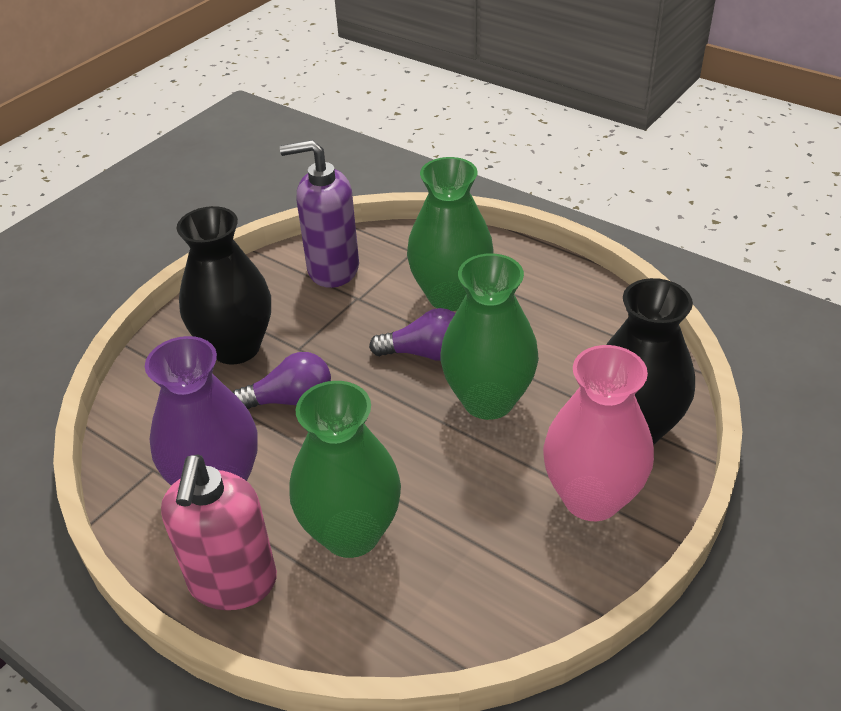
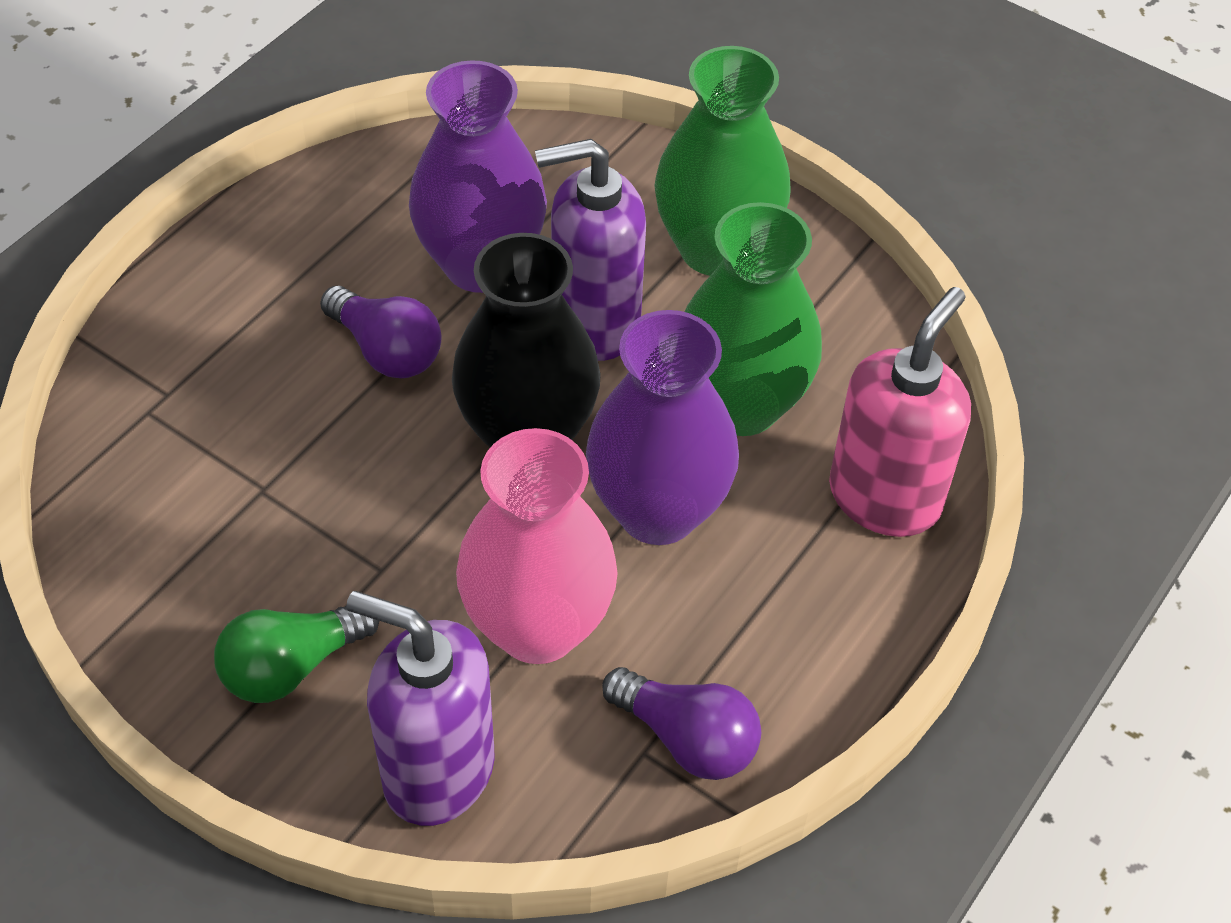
black vase: [177,206,271,365] [606,278,695,445] = 2 -> [452,233,601,448] = 1
green light bulb: none = 0 -> [214,605,379,703] = 1
green vase: [289,381,401,558] [407,157,494,311] [440,253,539,420] = 3 -> [654,46,791,276] [685,202,822,436] = 2
purple soap dispenser: [280,140,359,288] = 1 -> [346,591,494,826] [535,139,646,361] = 2
purple vase: [145,336,258,486] = 1 -> [409,60,547,293] [586,310,739,545] = 2

